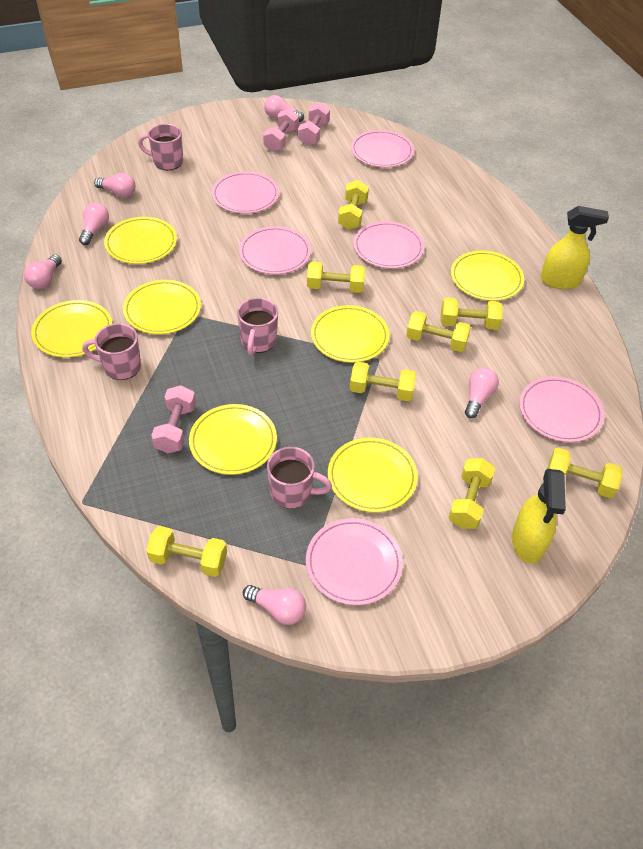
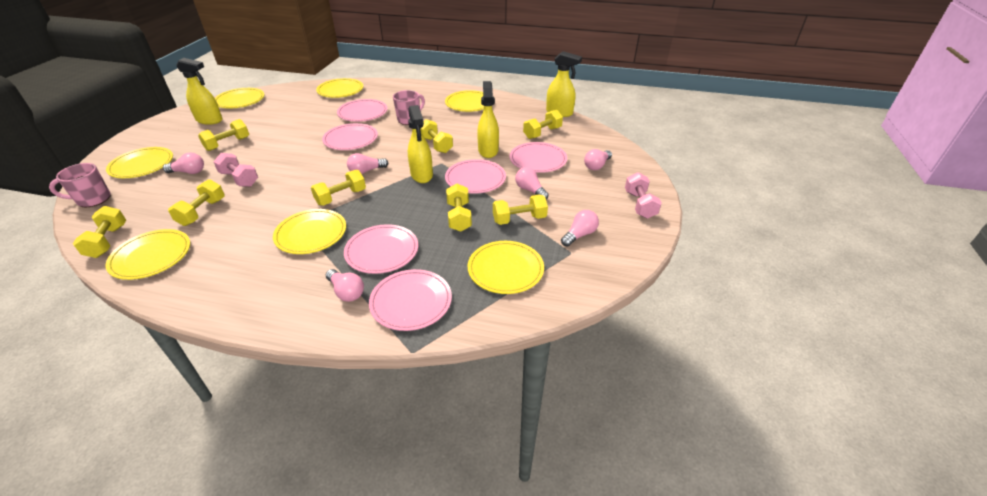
pink dumbbell: [151,385,196,453] [263,108,299,152] [298,102,330,146] = 3 -> [214,153,258,187] [625,172,662,219] = 2
pink mug: [82,323,141,380] [138,124,183,170] [237,298,278,356] [267,447,332,509] = 4 -> [49,163,111,207] [393,90,425,125] = 2
yellow spray bottle: [512,469,566,563] [540,206,609,289] = 2 -> [176,58,223,125] [408,105,433,183] [477,81,499,158] [546,51,582,117] = 4

